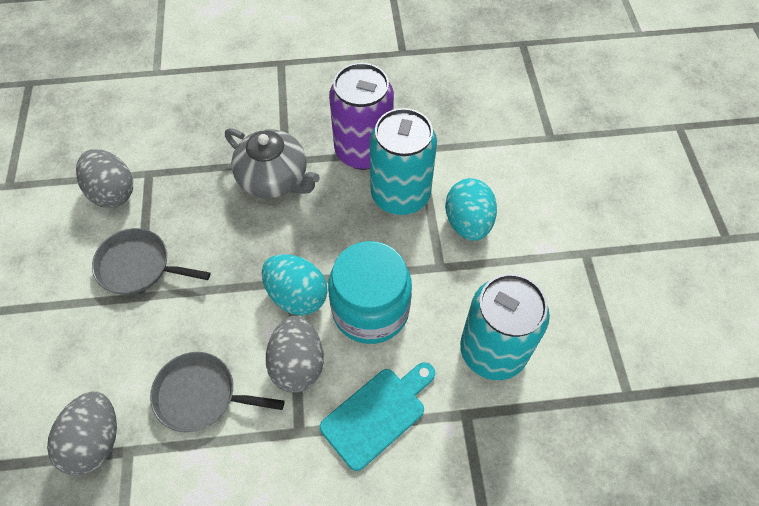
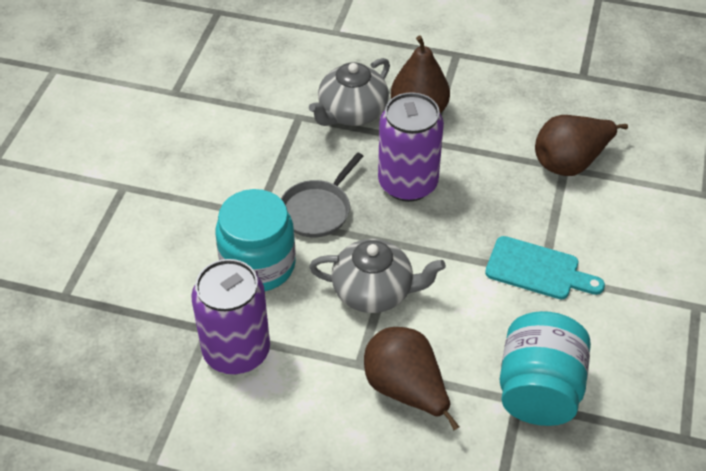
brown pear: none = 0 -> [364,327,459,430] [391,36,450,113] [535,115,628,176] = 3
grey egg: [47,392,117,475] [76,149,133,208] [266,316,324,393] = 3 -> none = 0
grey pan: [92,228,210,295] [150,352,285,432] = 2 -> [281,152,363,237] = 1
grey teapot: [225,128,320,198] = 1 -> [309,58,390,126] [309,239,446,313] = 2
purple can: [329,63,394,170] = 1 -> [191,259,270,374] [378,92,444,202] = 2
turquoise can: [370,108,437,215] [460,274,550,380] = 2 -> none = 0
turquoise egg: [262,254,328,316] [445,178,497,241] = 2 -> none = 0
turquoise jar: [328,241,412,344] = 1 -> [216,189,296,291] [500,311,591,426] = 2

